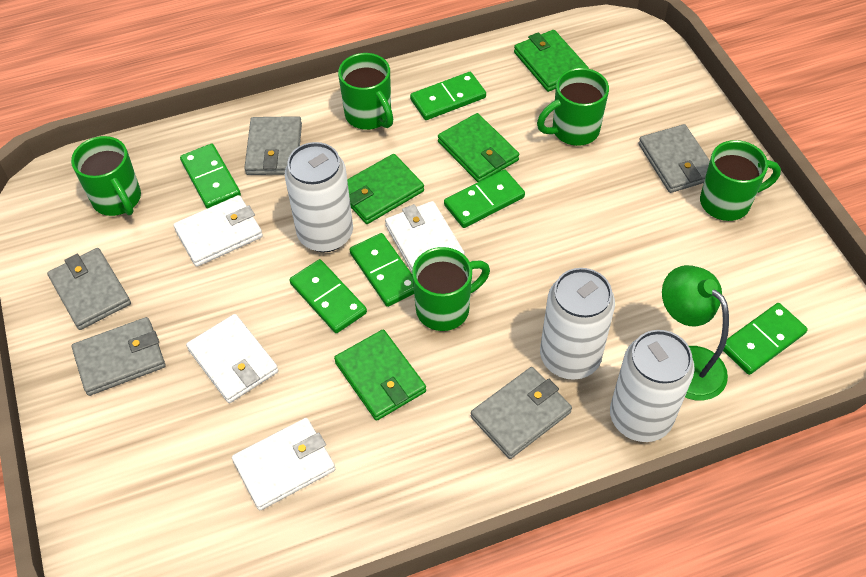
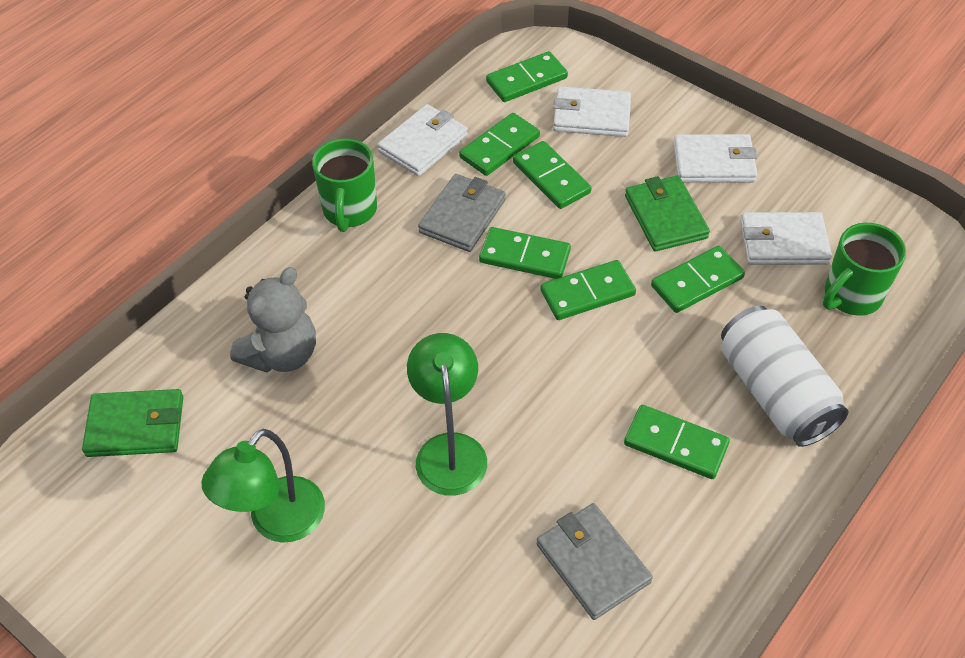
green domino: [180,144,241,209] [290,259,367,333] [350,233,414,307] [410,72,486,120] [444,169,525,228] [723,303,808,375] = 6 -> [459,113,540,176] [479,227,571,279] [486,51,568,102] [513,141,591,209] [540,260,636,320] [624,405,730,479] [651,246,745,313] = 7
green lamp: [662,265,729,401] = 1 -> [201,429,325,543] [407,333,487,496] = 2
green mug: [71,136,141,216] [338,53,393,130] [412,247,490,331] [537,68,609,146] [700,140,781,221] = 5 -> [312,139,377,232] [823,223,906,316] = 2
green wallet: [334,330,426,421] [347,154,424,224] [438,113,519,182] [514,30,589,92] = 4 -> [82,389,183,457] [625,175,710,251] = 2
grey teddy bear: none = 0 -> [230,267,316,373] = 1
grey wallet: [47,248,131,330] [72,317,166,396] [244,116,302,175] [471,367,572,459] [639,124,710,193] = 5 -> [418,174,506,252] [536,503,653,620] = 2
white can: [285,142,353,252] [540,268,615,380] [610,330,695,442] = 3 -> [721,306,849,447] = 1

